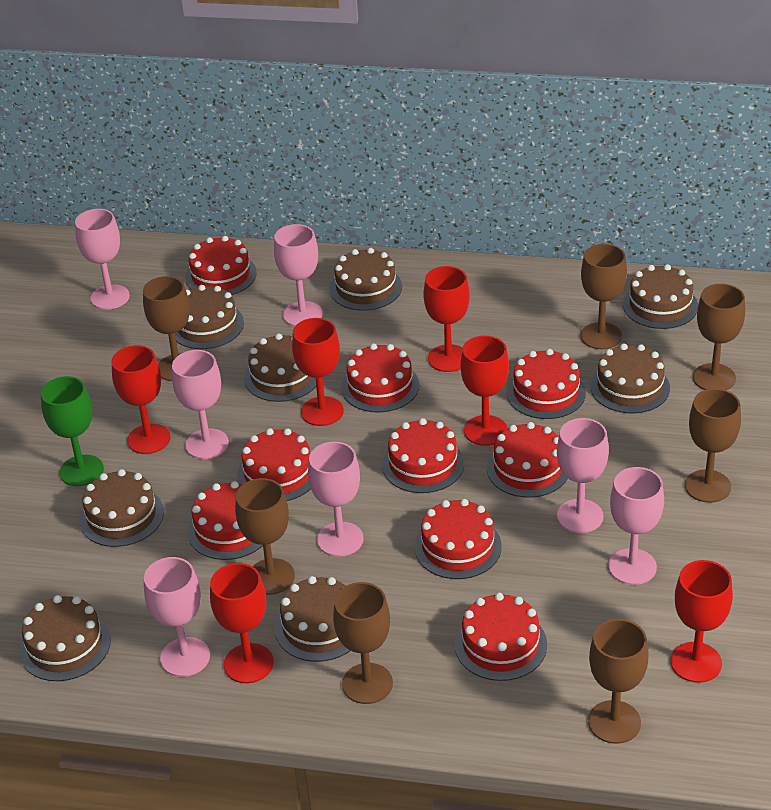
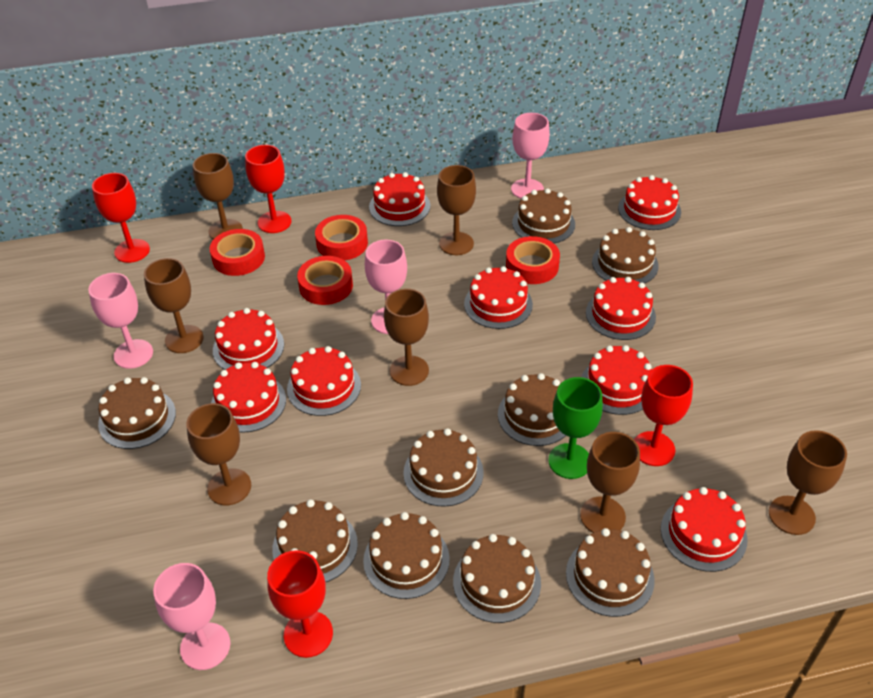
brown cake: [19,595,111,681] [80,469,164,547] [175,285,244,349] [244,333,316,402] [275,576,350,662] [330,248,402,311] [590,344,670,413] [623,264,698,329] = 8 -> [98,377,176,449] [272,499,358,582] [363,512,450,599] [403,428,484,507] [453,534,541,623] [498,373,566,446] [512,188,575,243] [566,528,655,617] [592,227,659,284] = 9
pink goblet: [75,209,130,310] [144,557,210,677] [172,350,229,459] [274,224,323,326] [308,442,364,557] [557,418,609,533] [608,467,664,585] = 7 -> [88,273,153,369] [153,563,230,670] [365,239,407,334] [511,113,550,199] = 4
red goblet: [112,345,170,454] [210,563,274,683] [292,318,344,426] [423,266,470,372] [460,335,509,446] [670,560,733,683] = 6 -> [92,173,150,263] [245,145,291,233] [267,550,333,658] [634,365,693,466] = 4
red tape: none = 0 -> [210,229,265,276] [297,256,353,305] [315,215,368,260] [506,236,560,284] = 4

